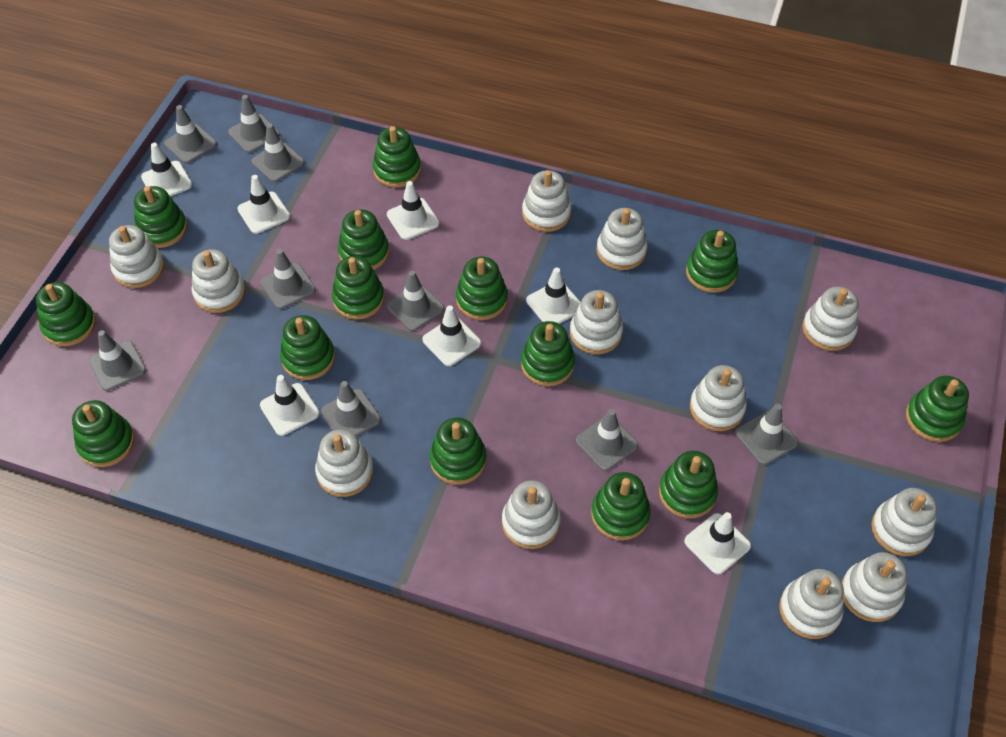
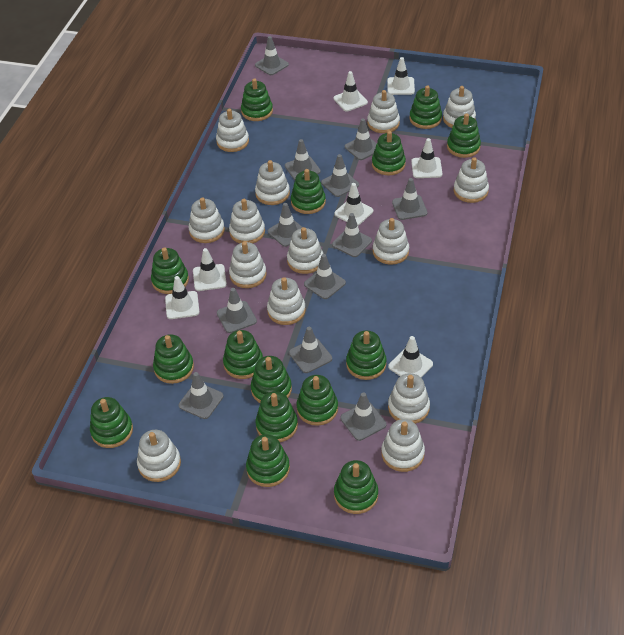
green stacking toy: [36,282,96,346] [72,400,135,467] [134,186,187,248] [280,315,335,380] [332,256,384,319] [338,209,389,270] [373,126,421,187] [430,418,487,485] [456,257,508,320] [521,321,575,386] [591,472,651,540] [659,451,718,518] [686,230,738,293] [906,376,969,442] = 14 -> [90,397,133,448] [151,247,189,294] [153,334,194,384] [223,330,263,379] [241,78,273,121] [246,434,290,487] [251,356,292,403] [256,391,298,442] [291,169,326,214] [296,375,338,426] [334,460,378,514] [346,330,387,380] [372,131,406,175] [409,86,442,129] [447,113,481,158] = 15
grey traffic cone: [89,330,146,391] [164,105,217,164] [228,95,280,153] [251,123,304,182] [260,249,316,309] [321,381,381,436] [387,271,444,331] [576,409,638,471] [735,404,798,465] = 9 -> [179,372,224,419] [217,288,257,333] [255,36,289,75] [268,203,302,247] [285,139,321,180] [289,327,332,373] [304,254,346,299] [321,154,359,197] [332,213,372,257] [340,392,386,441] [345,119,377,160] [392,178,427,220] = 12
white stacking toy: [109,225,164,288] [192,249,245,313] [315,429,374,497] [502,481,561,549] [522,170,571,232] [570,290,623,354] [596,208,648,270] [690,365,747,431] [779,569,844,639] [802,287,858,351] [841,552,907,622] [871,488,937,556] = 12 -> [137,430,181,482] [189,197,225,243] [216,109,249,152] [229,199,265,243] [229,242,267,288] [255,160,290,205] [267,277,306,325] [287,227,323,274] [367,90,400,133] [373,218,409,265] [381,419,425,472] [388,373,430,424] [443,86,476,128] [454,157,489,203] = 14

